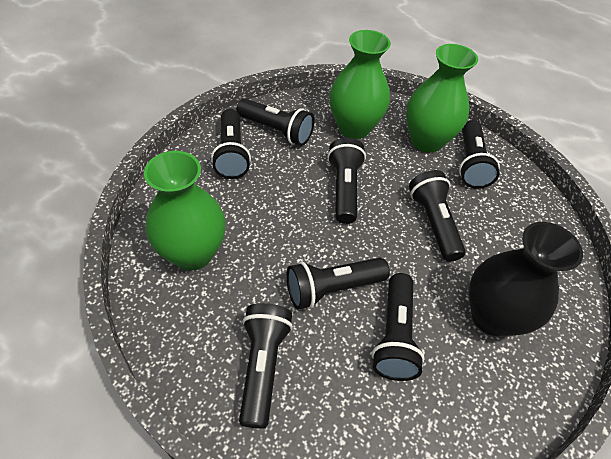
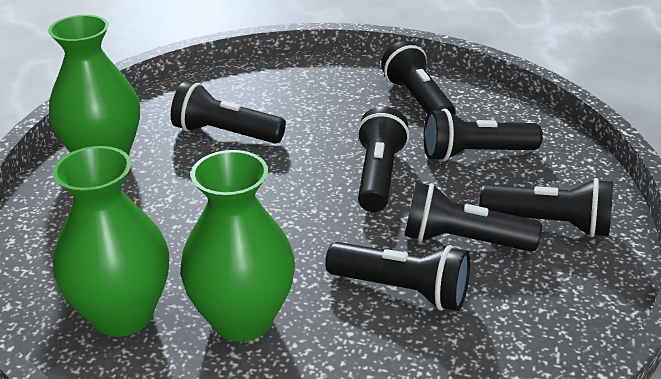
black flashlight: [211,109,251,179] [237,99,315,146] [239,303,293,429] [287,258,390,309] [327,137,366,224] [372,273,425,381] [409,170,466,262] [459,120,500,189] = 8 -> [171,82,286,144] [325,242,470,311] [357,107,410,212] [381,41,456,115] [405,182,542,252] [424,109,543,161] [479,178,613,237] = 7
black vase: [469,222,583,336] = 1 -> none = 0

